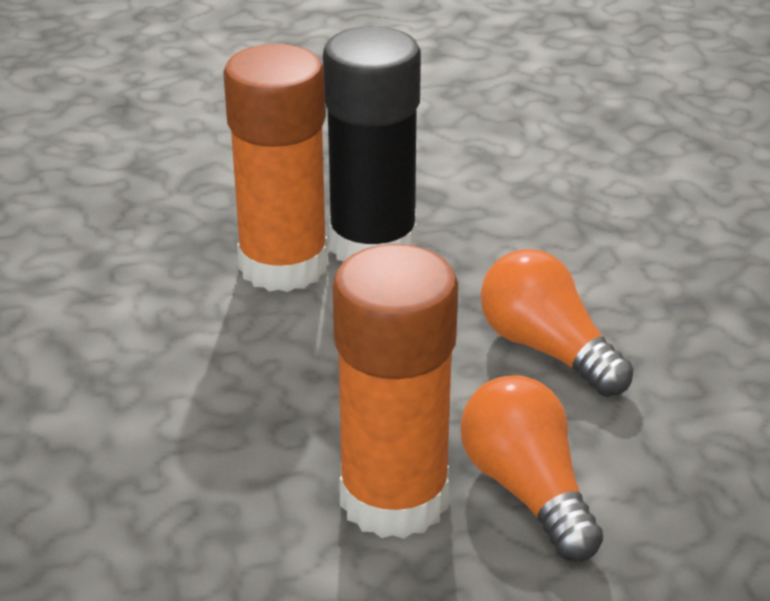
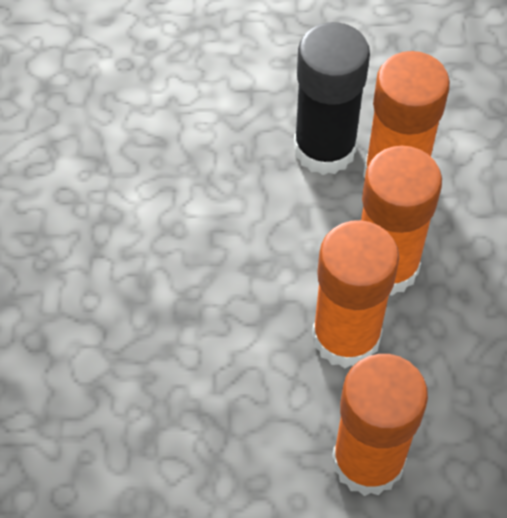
orange glue stick: [223,44,328,292] [332,244,458,539] = 2 -> [312,220,399,368] [332,354,428,496] [361,146,442,296] [363,51,450,178] = 4
orange light bulb: [460,375,603,562] [481,249,634,397] = 2 -> none = 0

